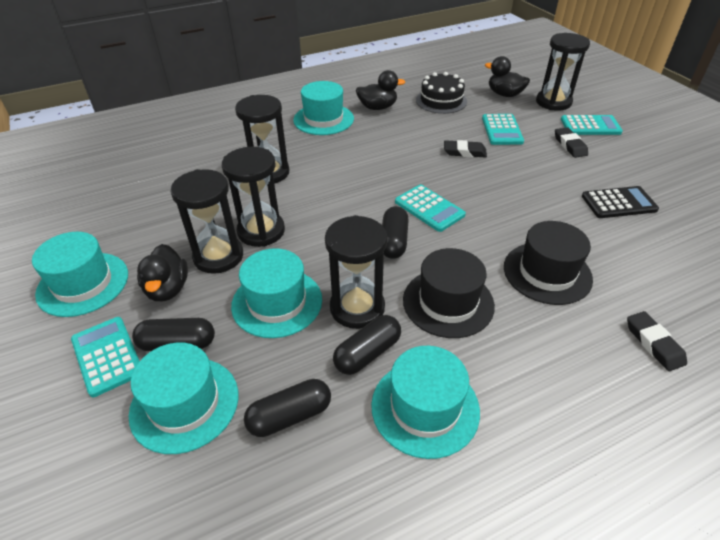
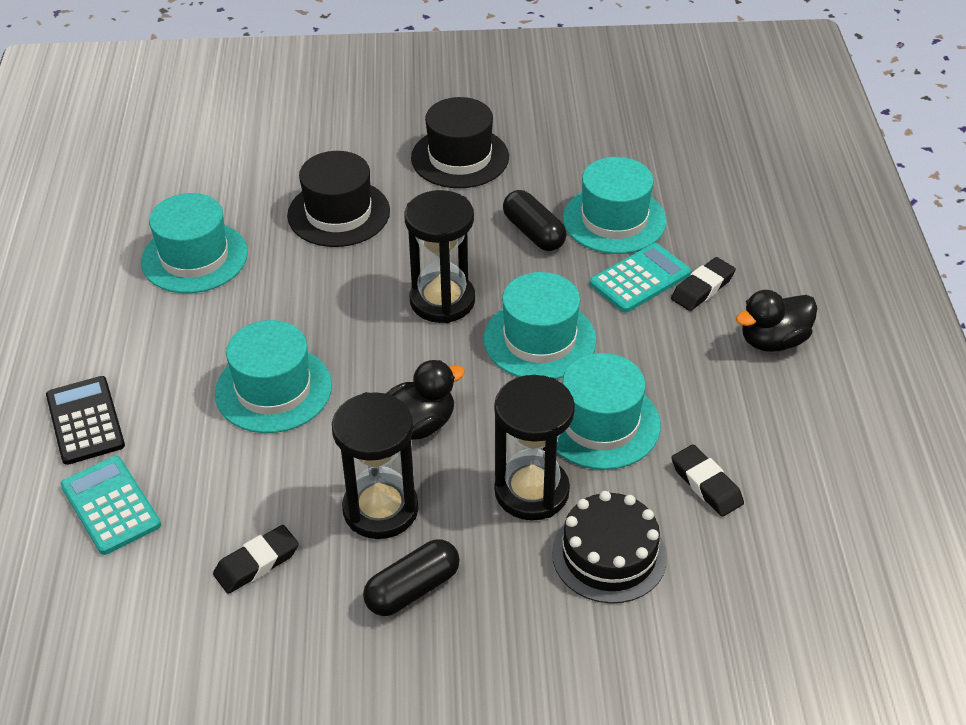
black capsule: [132,318,215,351] [244,379,331,437] [333,315,401,375] [382,206,409,259] = 4 -> [363,539,460,616] [503,190,567,251] = 2
black duck: [137,244,188,301] [356,70,405,110] [485,56,530,97] = 3 -> [386,360,465,440] [736,290,817,352] = 2
black hourglass: [170,169,243,274] [222,147,285,247] [235,95,289,184] [325,215,387,329] [536,33,590,111] = 5 -> [332,392,419,539] [404,190,475,323] [494,375,575,521] = 3
turquoise calculator: [71,317,140,397] [395,184,466,232] [482,114,524,145] [561,115,623,135] = 4 -> [60,456,161,555] [590,243,691,313] = 2

